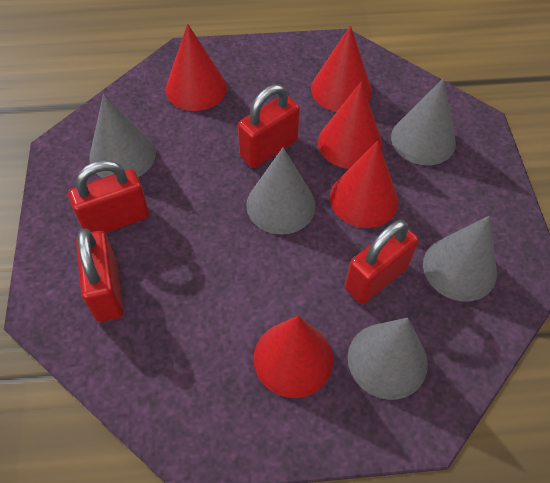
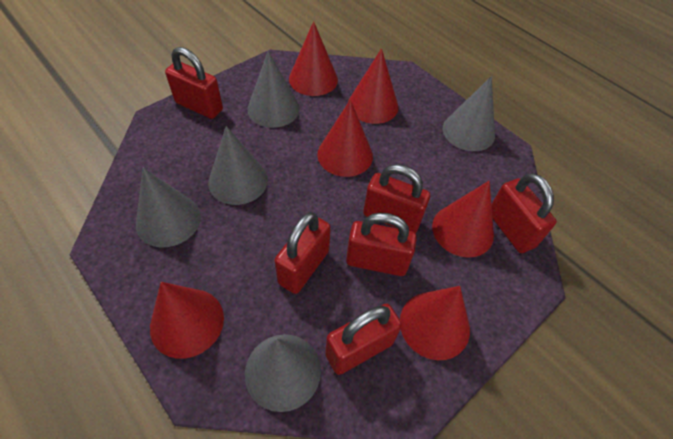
red cone: [166,24,227,111] [254,316,333,398] [311,25,372,112] [318,82,383,169] [330,141,398,228] = 5 -> [150,282,224,359] [289,21,338,96] [317,99,373,177] [348,48,398,124] [400,286,470,360] [432,181,494,258] = 6
red padlock: [68,160,149,233] [76,228,124,322] [238,84,300,168] [345,220,419,304] = 4 -> [165,47,223,119] [274,212,331,294] [325,303,402,375] [346,213,417,276] [363,164,430,233] [491,173,557,253] = 6

